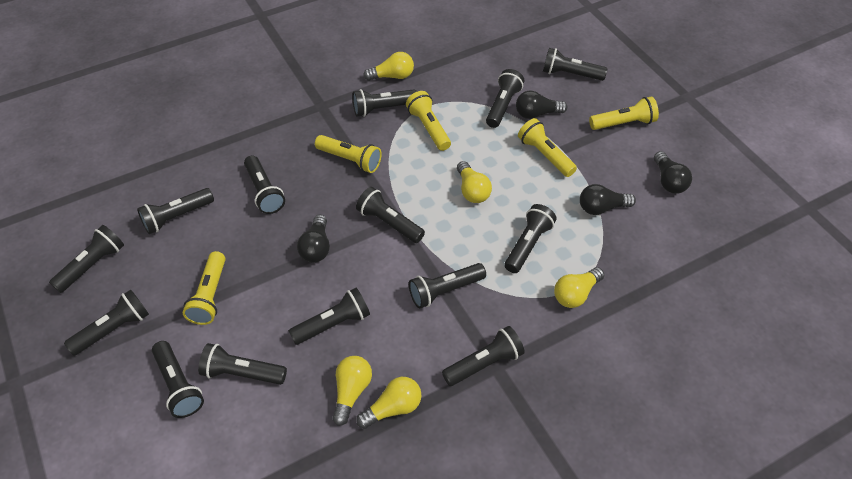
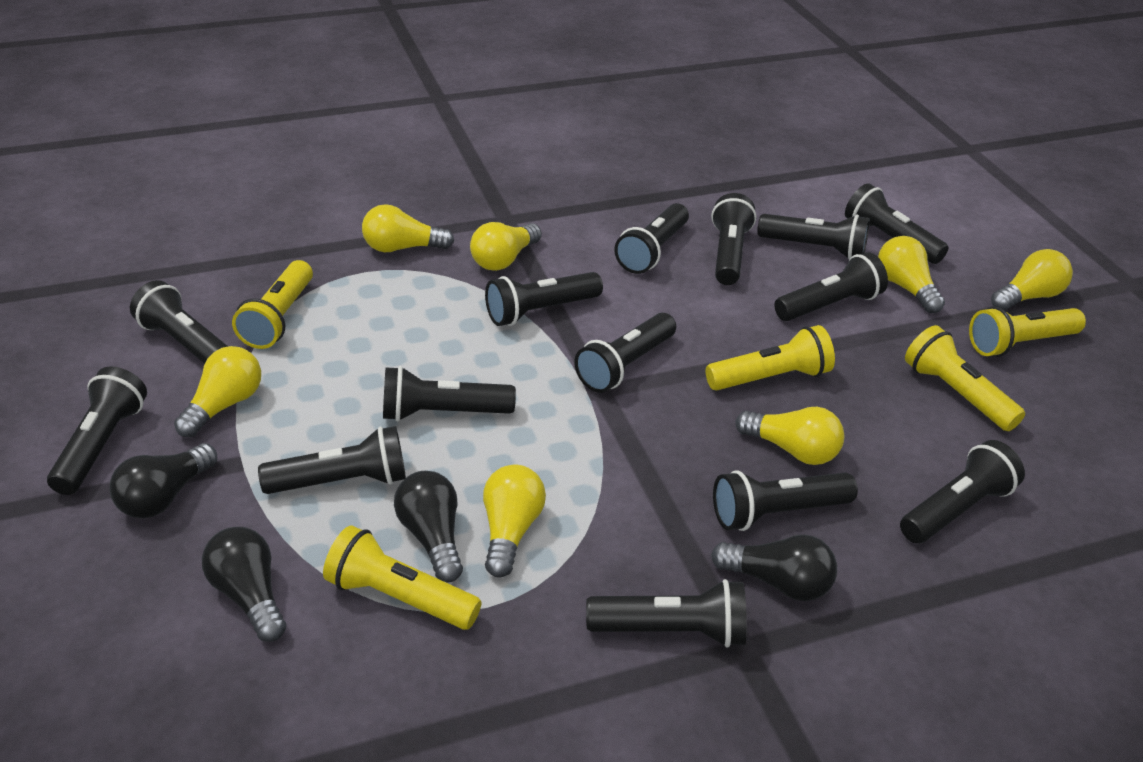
yellow light bulb: [332,356,372,426] [356,377,421,429] [363,52,414,81] [457,161,492,203] [554,267,604,308] = 5 -> [174,346,261,437] [362,204,454,252] [470,222,542,271] [483,464,546,578] [735,407,844,465] [878,236,945,313] [991,249,1073,311] = 7

